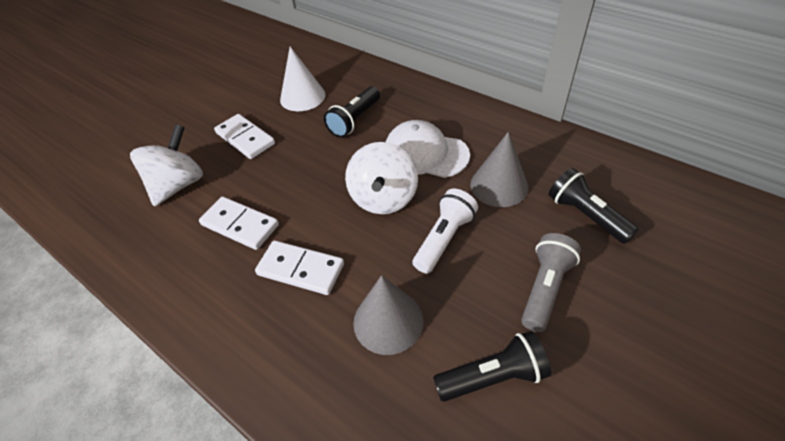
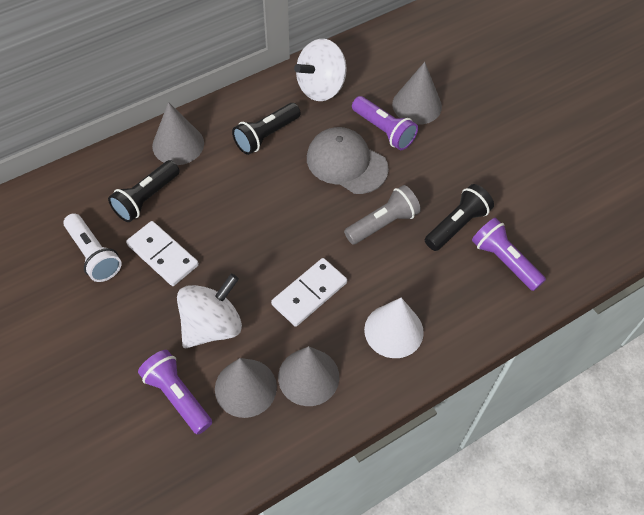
grey cap: none = 0 -> [307,127,389,194] = 1
grey cone: [353,275,423,355] [470,132,528,207] = 2 -> [152,102,204,165] [215,358,277,418] [278,346,339,406] [392,62,442,125] = 4
purple flashlight: none = 0 -> [138,350,212,435] [352,96,418,150] [472,218,546,291] = 3
white cap: [386,120,470,178] = 1 -> none = 0
white domino: [199,197,279,250] [214,114,275,159] [255,241,344,295] = 3 -> [126,221,199,286] [271,258,347,327] = 2

